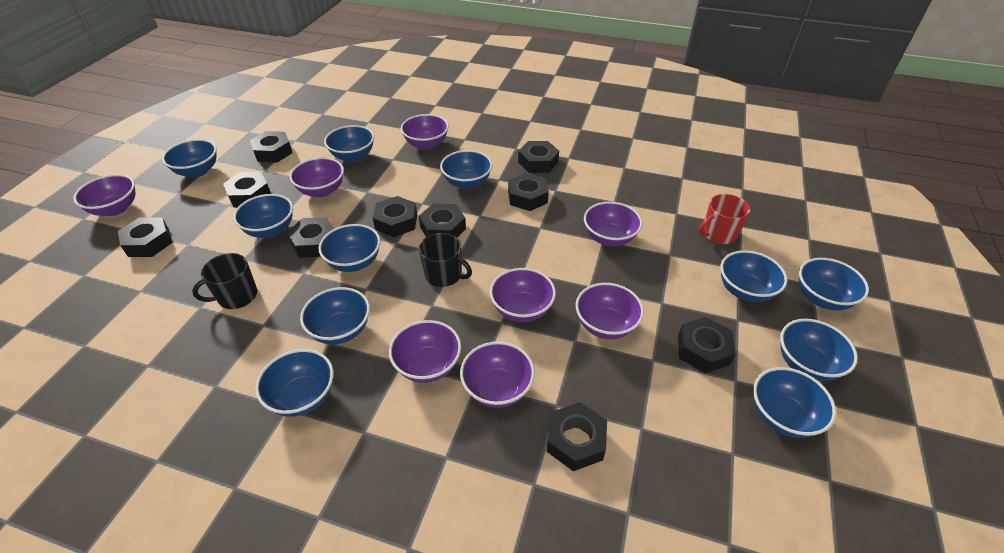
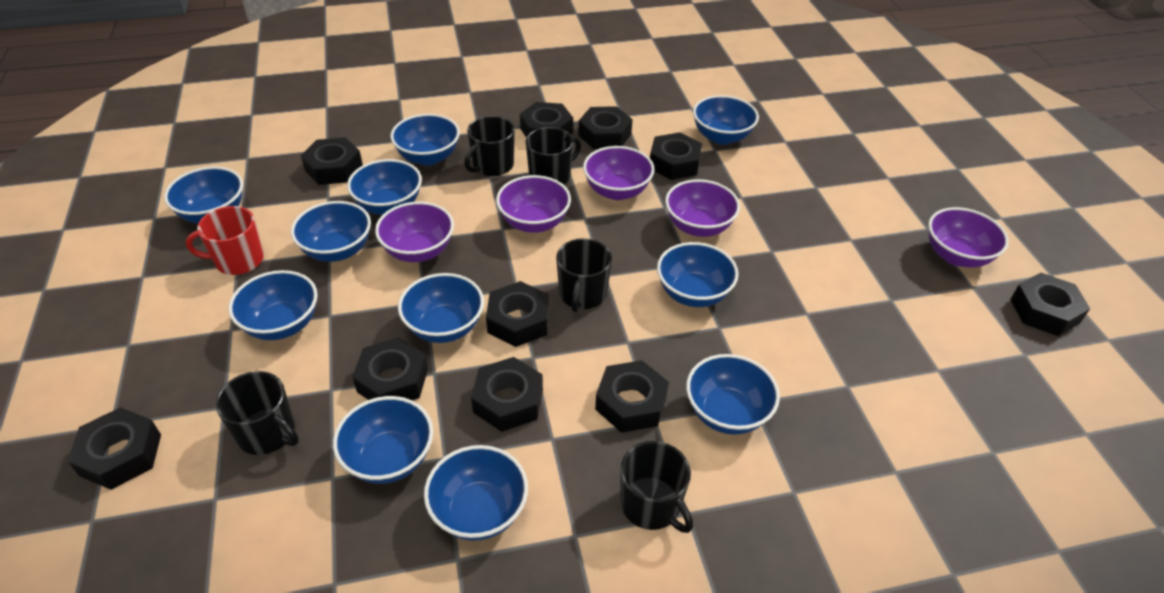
black mug: [192,253,257,309] [419,233,472,287] = 2 -> [215,371,299,455] [464,116,515,177] [526,127,581,185] [556,238,612,313] [620,441,693,533] = 5
purple bowl: [73,174,136,216] [289,157,344,197] [389,320,461,383] [401,114,449,150] [460,341,535,408] [490,268,556,322] [576,283,644,339] [584,202,643,247] = 8 -> [375,202,454,262] [496,175,571,233] [583,146,654,200] [665,179,740,237] [928,207,1009,267] = 5

